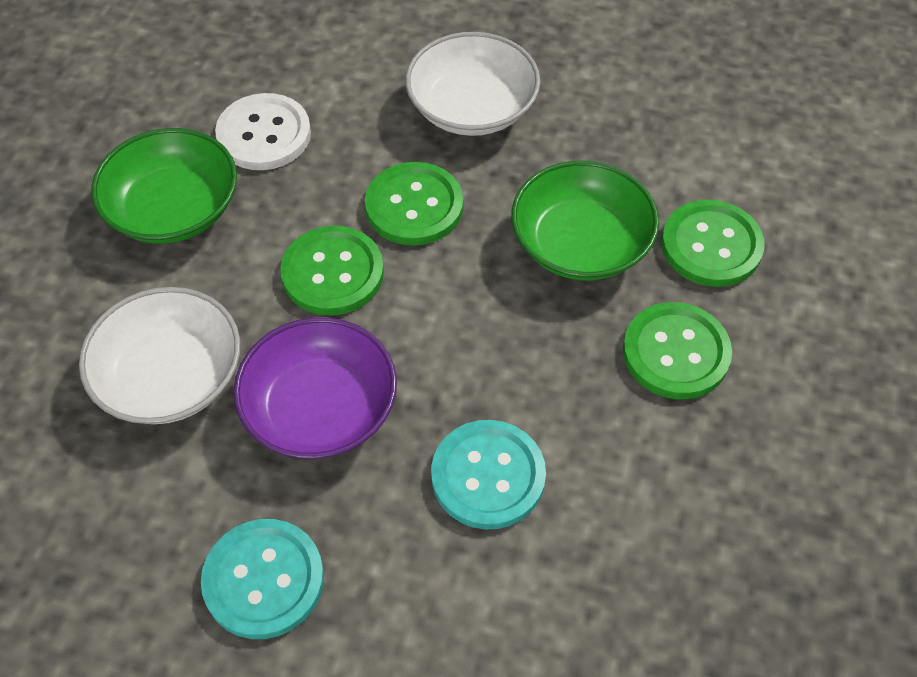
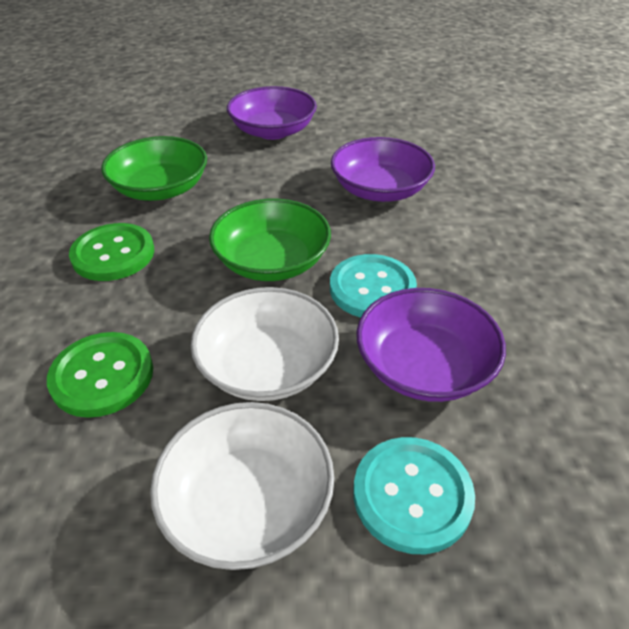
green button: [280,226,384,316] [365,162,463,246] [623,302,732,399] [661,200,765,287] = 4 -> [47,332,153,418] [69,223,154,281] = 2
purple bowl: [234,317,397,459] = 1 -> [227,86,317,140] [331,137,435,202] [356,288,506,402] = 3
white button: [215,93,311,170] = 1 -> none = 0

